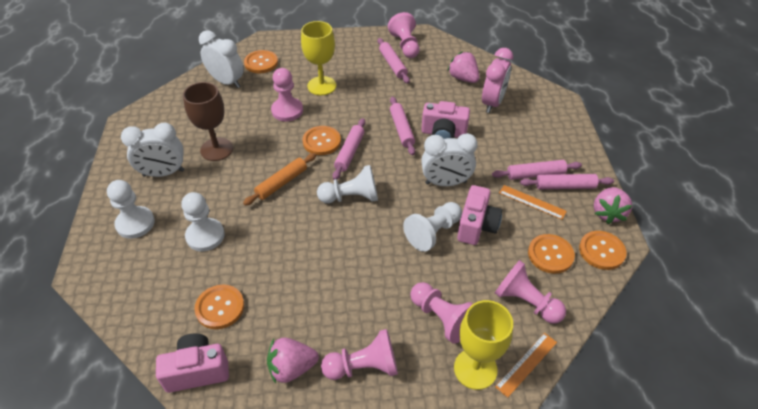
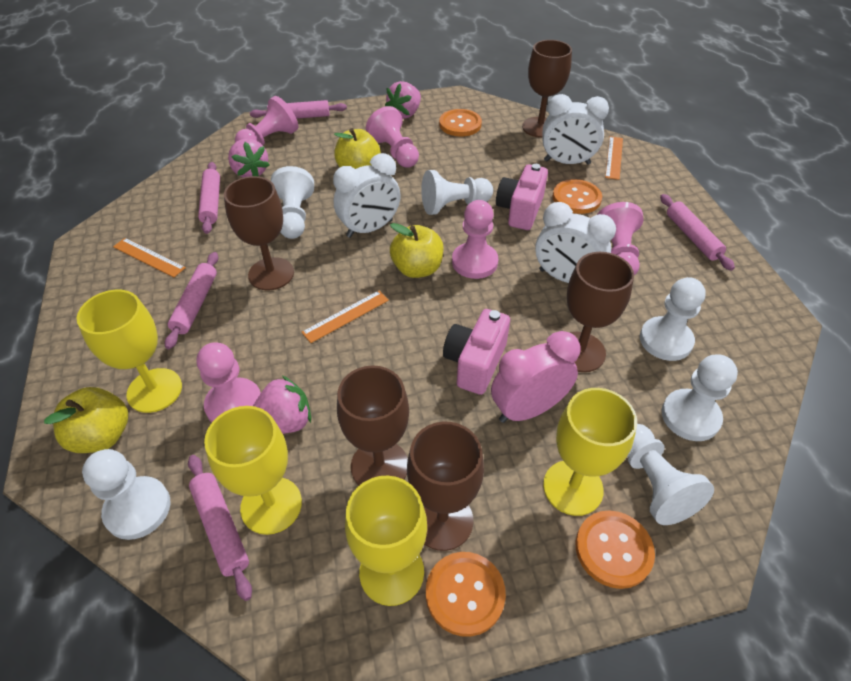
brown goblet: [183,82,233,161] = 1 -> [224,176,294,290] [337,365,409,485] [407,422,484,551] [522,40,572,138] [567,252,634,372] = 5
orange button: [195,285,244,329] [244,50,278,74] [302,126,341,155] [528,234,575,274] [579,231,627,270] = 5 -> [426,552,506,637] [439,109,482,137] [553,179,602,214] [576,510,655,589] = 4
orange rolling pin: [243,153,316,206] = 1 -> none = 0
orange ruler: [495,333,557,398] [499,185,567,220] = 2 -> [113,238,186,277] [302,291,389,343] [605,136,623,180] = 3
pink camera: [156,334,229,393] [421,101,470,139] [457,185,502,245] = 3 -> [443,309,510,395] [496,164,548,230] = 2
white pawn: [107,180,155,239] [181,192,225,251] [317,165,378,203] [403,202,462,252] = 4 -> [82,449,171,540] [271,166,314,239] [421,170,493,215] [627,424,714,525] [640,277,706,361] [662,354,738,441] = 6
yellow apple: none = 0 -> [44,387,128,453] [334,128,381,169] [390,223,444,278] = 3
yellow goblet: [301,21,336,95] [454,300,513,390] = 2 -> [77,290,182,413] [204,406,302,535] [345,475,427,606] [543,388,637,516] = 4

